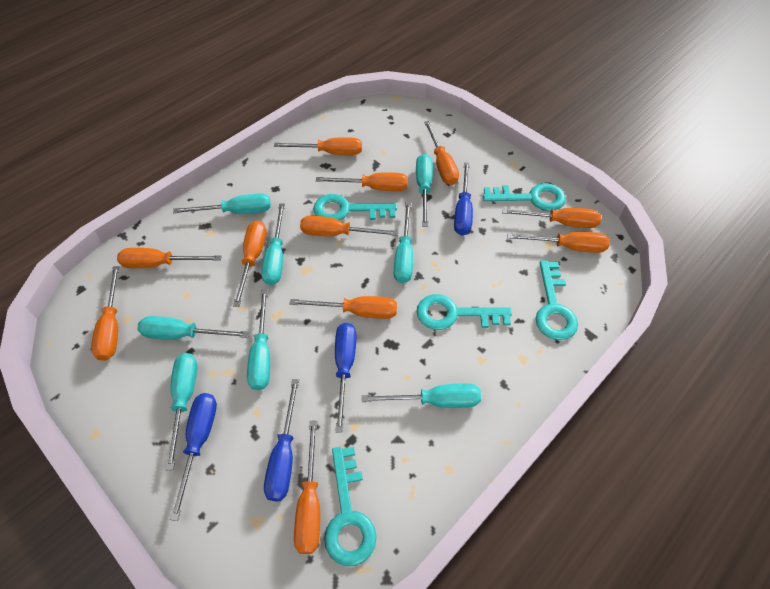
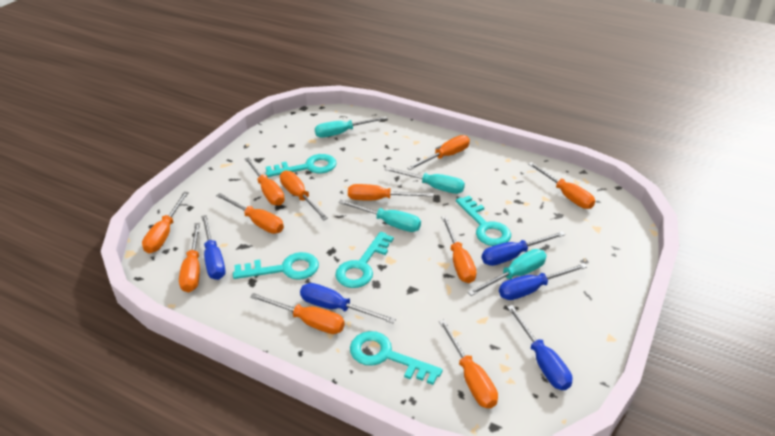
blue screwdriver: [170,393,217,521] [264,379,299,501] [335,323,356,433] [454,162,473,236] = 4 -> [201,215,226,280] [300,283,396,324] [482,231,565,266] [499,263,587,300] [507,305,572,390] = 5
turquoise screwdriver: [137,316,249,339] [166,353,197,470] [173,193,271,214] [247,290,270,390] [261,203,285,285] [362,383,481,408] [394,202,413,283] [416,154,433,227] = 8 -> [315,116,388,138] [339,200,421,232] [384,167,465,194] [468,249,547,296] = 4

